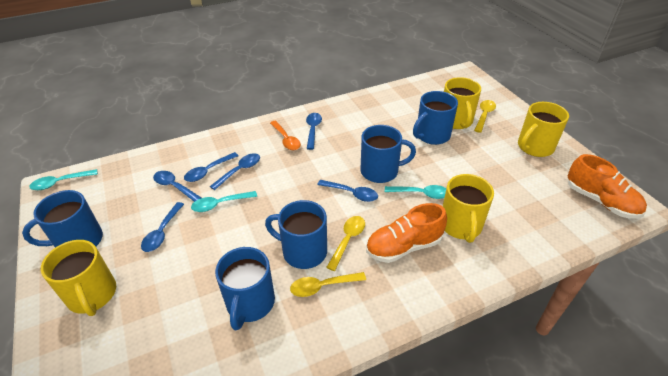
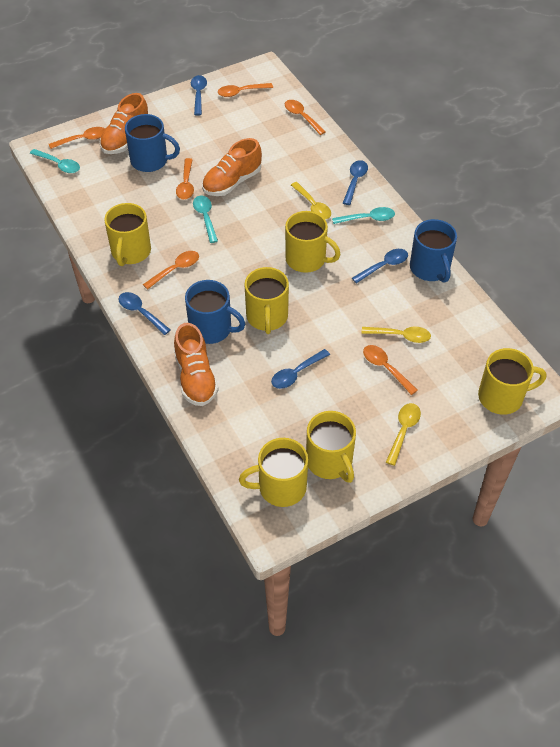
blue mug: [22,190,103,248] [215,247,275,330] [265,200,327,269] [361,125,416,183] [413,91,458,145] = 5 -> [125,114,180,172] [185,280,245,344] [410,219,457,283] = 3
blue spoon: [141,202,184,252] [153,171,201,202] [184,152,238,182] [210,153,260,190] [306,113,322,150] [317,180,378,202] = 6 -> [119,292,171,335] [191,75,207,116] [271,349,330,389] [343,160,368,205] [352,249,408,284] = 5
orange shoe: [366,203,447,263] [568,154,647,219] = 2 -> [100,93,148,154] [174,323,219,406] [202,138,262,196] = 3
orange spoon: [270,121,301,150] = 1 -> [49,127,105,149] [143,251,199,290] [176,158,194,200] [218,83,273,97] [285,100,326,135] [363,345,418,395] = 6
yellow mug: [41,240,116,316] [443,174,494,243] [444,77,481,129] [518,102,569,157] = 4 -> [104,203,151,266] [239,438,308,507] [245,267,289,334] [285,211,341,273] [306,411,356,483] [478,348,546,415] = 6

